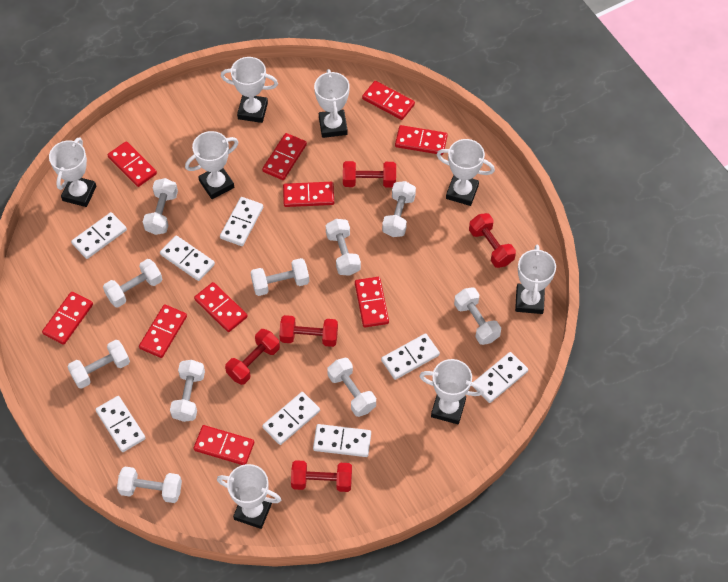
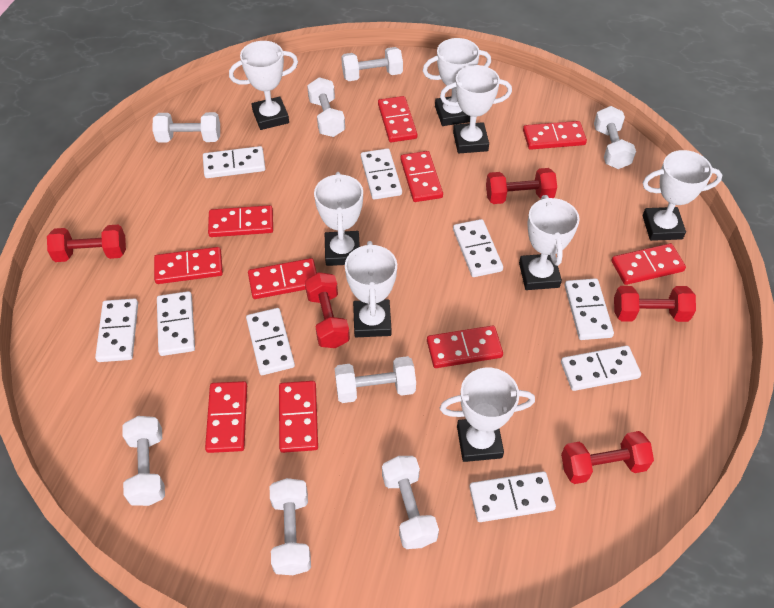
white domino: [71,212,127,259] [95,396,145,452] [160,235,215,281] [220,197,263,246] [262,392,320,445] [313,424,371,457] [381,333,440,380] [472,352,528,403] = 8 -> [95,298,138,362] [157,291,195,356] [203,146,265,178] [246,308,295,375] [361,148,402,200] [453,219,503,277] [469,471,556,522] [561,346,641,391] [565,278,614,340] = 9
white dumbbell: [67,340,130,389] [103,259,162,307] [117,467,182,503] [143,178,178,235] [170,360,205,422] [250,258,309,296] [326,219,361,276] [327,358,376,417] [382,181,416,237] [454,287,501,345] = 10 -> [122,416,165,506] [153,112,220,143] [270,478,311,575] [307,77,345,137] [335,356,416,403] [341,47,403,81] [382,456,439,549] [594,106,636,169] = 8

